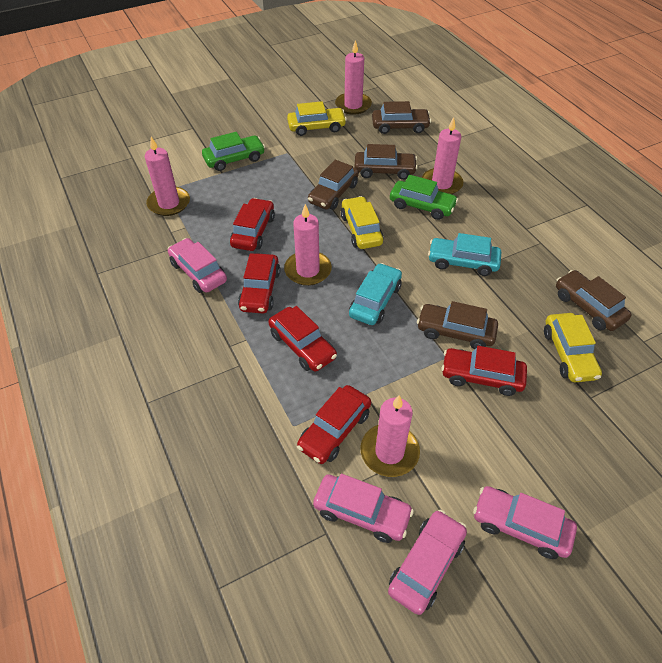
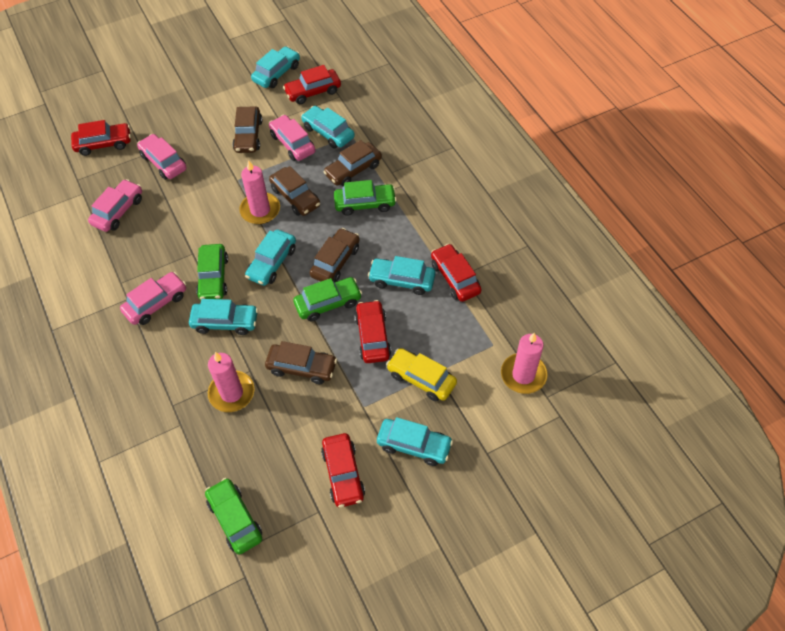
green car: [202,132,265,171] [390,175,458,220] = 2 -> [196,244,228,300] [205,478,262,555] [293,277,362,321] [334,180,397,216] = 4
pink candle: [145,137,190,216] [284,204,332,286] [335,40,372,115] [360,395,420,477] [422,117,463,194] = 5 -> [208,352,254,412] [239,160,280,224] [501,333,548,394] = 3
turquoise car: [349,263,402,325] [428,233,501,276] = 2 -> [189,299,258,335] [245,229,296,286] [251,46,300,88] [301,106,355,148] [368,256,436,295] [377,417,453,466] = 6
yellow car: [287,101,347,136] [341,196,384,249] [544,313,602,382] = 3 -> [386,348,457,401] = 1

